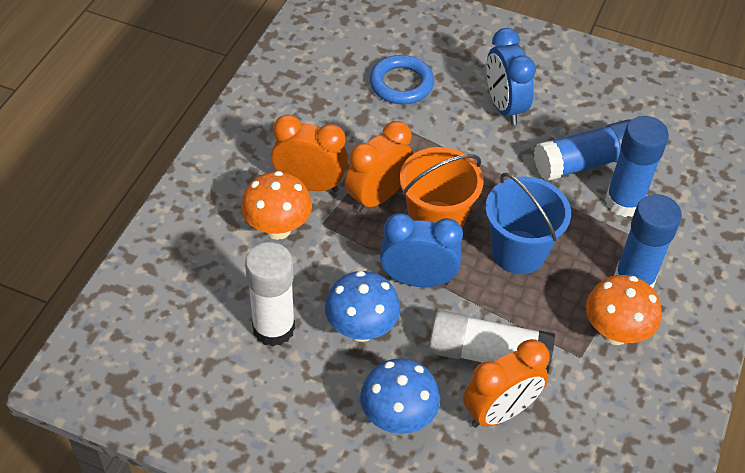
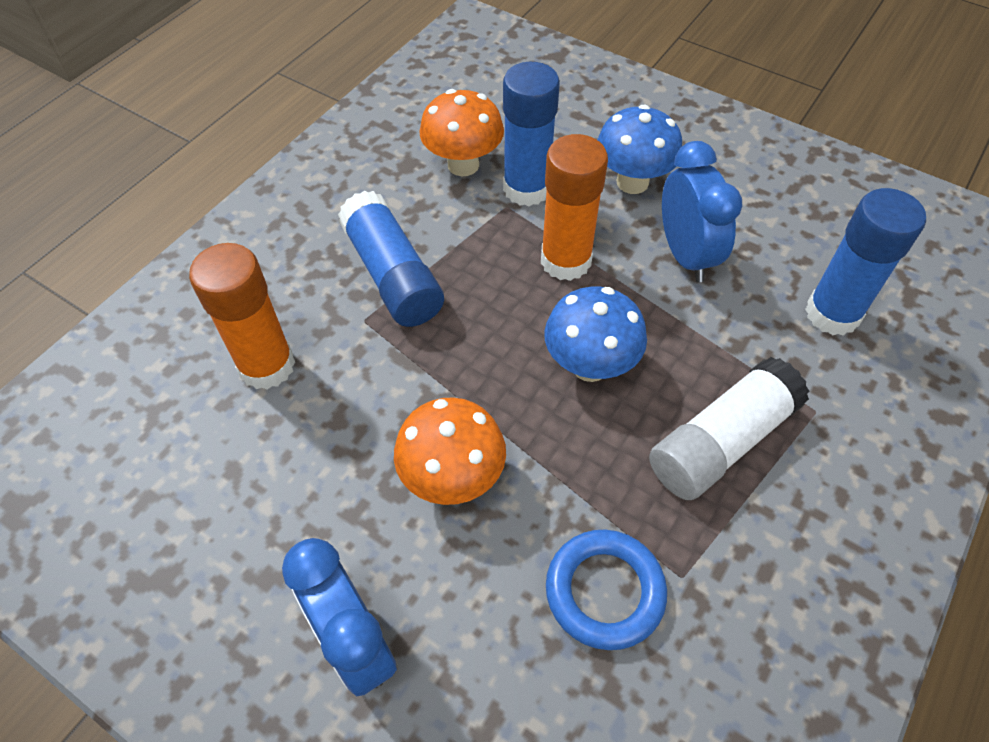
blue bucket: [485,173,571,274] = 1 -> none = 0
orange bucket: [400,147,484,228] = 1 -> none = 0
orange clock: [271,114,348,192] [345,121,413,212] [463,339,550,428] = 3 -> none = 0
orange glue stick: none = 0 -> [189,243,295,390] [541,134,608,281] = 2
white glue stick: [245,242,295,347] [429,310,555,373] = 2 -> [649,357,809,500] = 1

